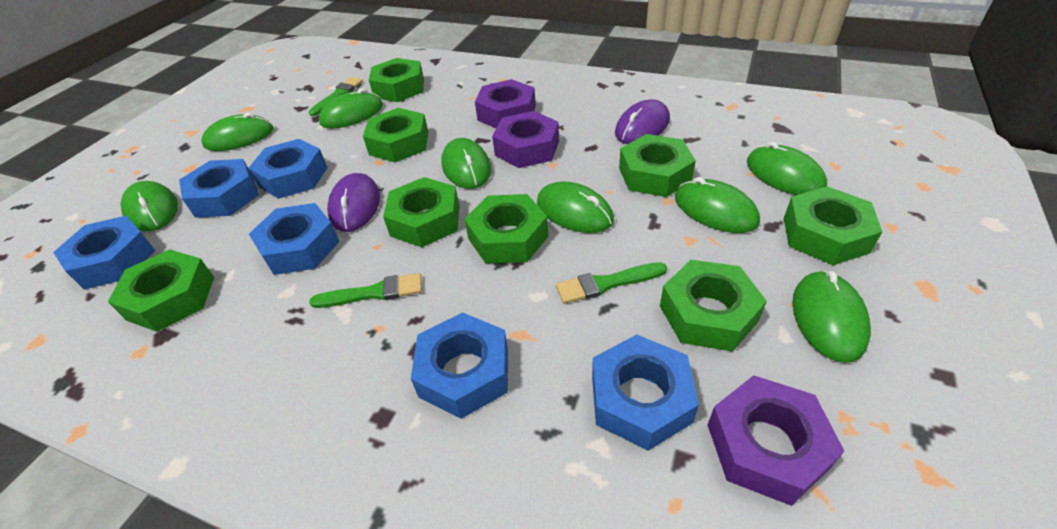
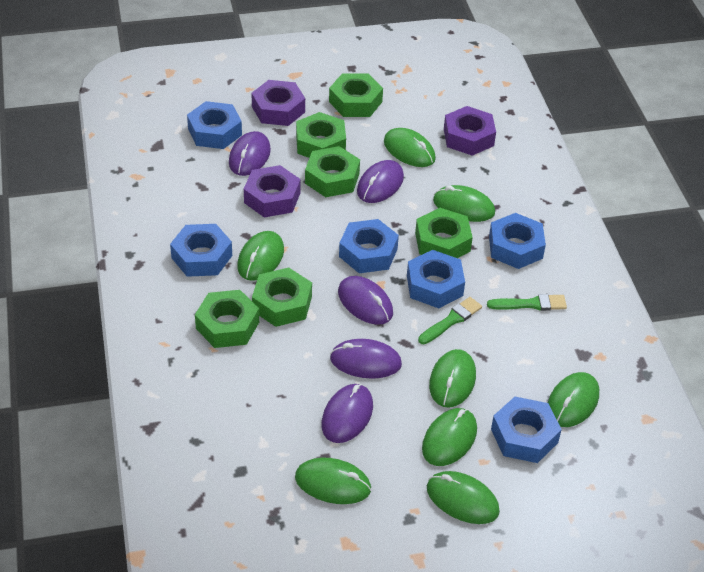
green brush: [309,77,363,116] [309,273,422,308] [556,262,667,304] = 3 -> [418,297,482,344] [487,294,567,311] = 2
green nut: [108,249,215,332] [363,108,429,162] [369,58,424,102] [383,177,459,247] [464,194,548,264] [619,134,696,197] [660,260,767,352] [784,186,882,265] = 8 -> [195,290,259,348] [252,267,312,327] [296,112,346,158] [305,146,360,197] [329,73,383,117] [415,208,473,258] = 6
purple mouse: [327,173,380,232] [615,99,670,144] = 2 -> [229,131,271,176] [321,384,373,443] [330,339,402,379] [338,276,393,325] [357,160,404,203] = 5

